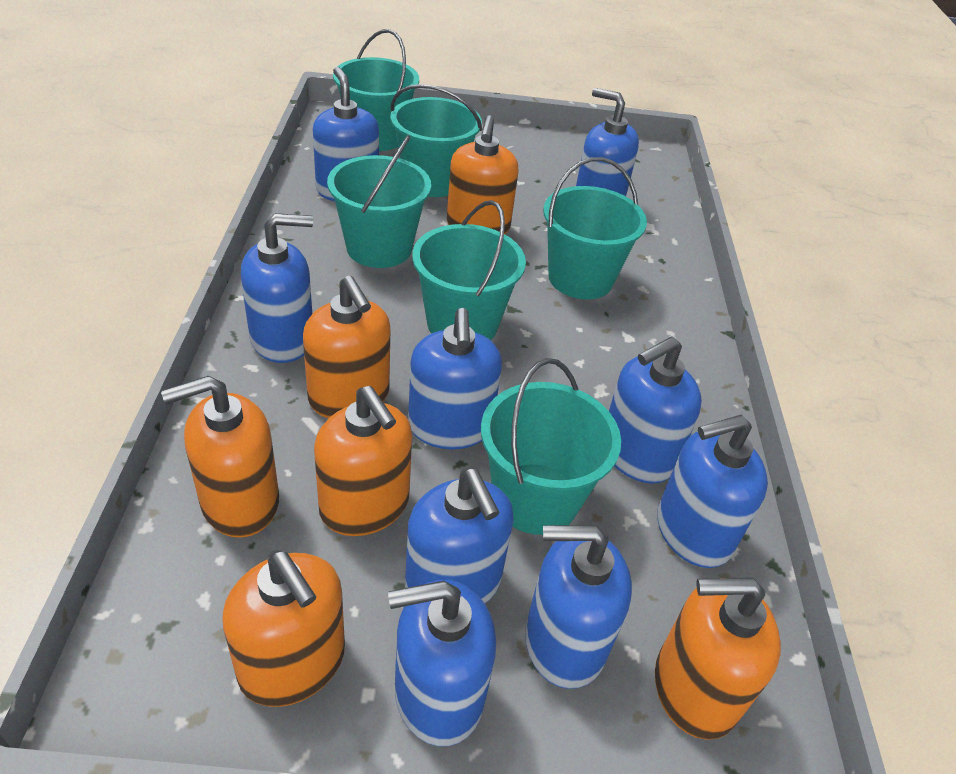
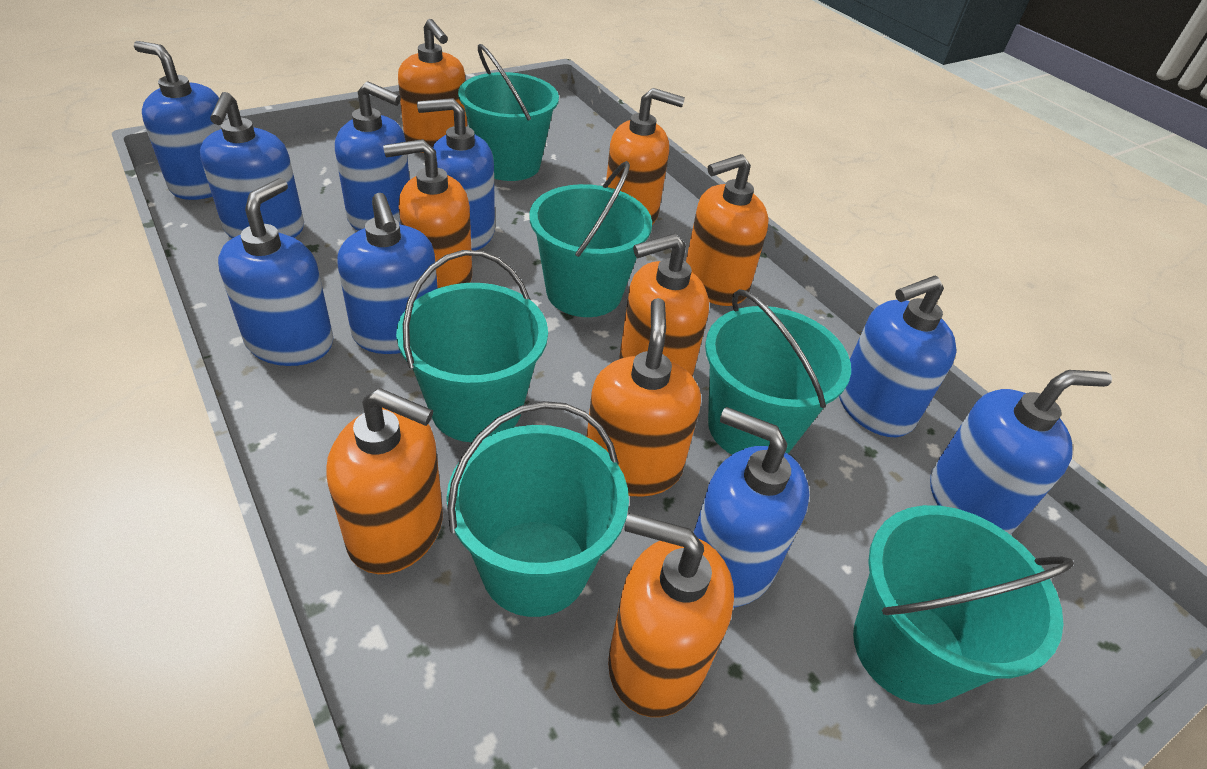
orange soap dispenser: [161,376,279,538] [222,550,345,707] [303,276,390,418] [314,386,412,536] [447,115,518,234] [655,577,781,740] = 6 -> [326,388,443,574] [383,139,472,288] [398,19,467,153] [587,298,701,497] [606,88,685,225] [608,513,734,717] [619,233,709,377] [686,154,769,306] = 8

